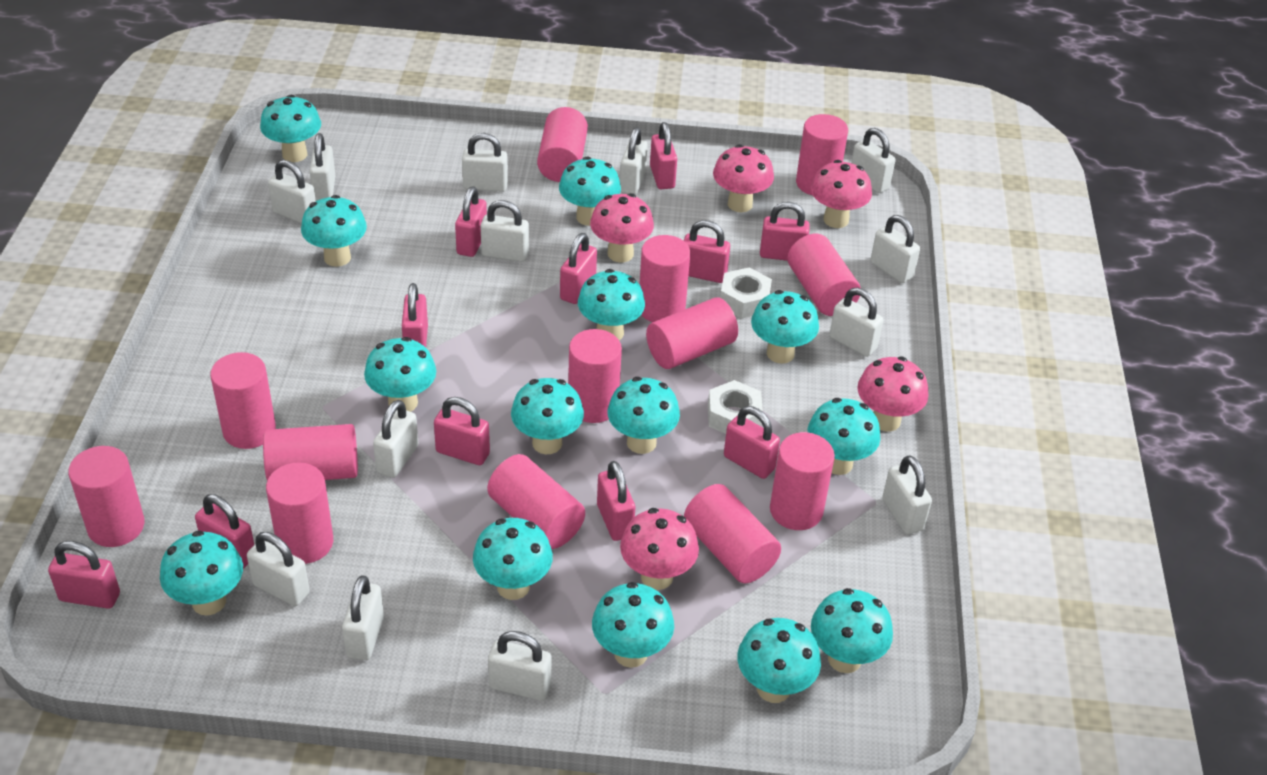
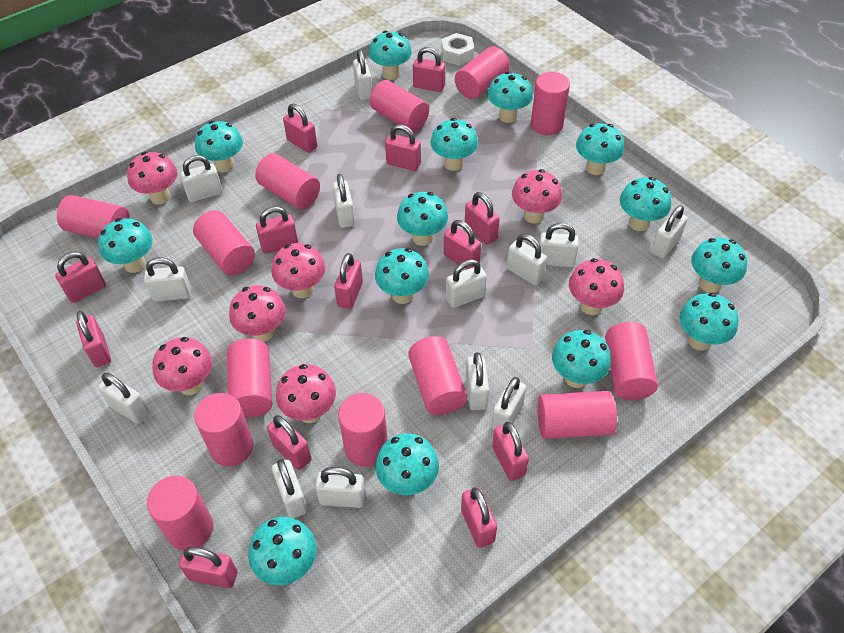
pink mushroom: [590,193,654,262] [620,508,699,590] [713,144,774,212] [810,160,872,228] [857,356,928,432] = 5 -> [127,152,178,205] [152,337,212,395] [229,285,286,342] [271,243,326,298] [276,364,336,423] [512,169,562,223] [569,258,624,315] = 7
pink padlock: [48,541,120,609] [195,494,254,568] [402,283,428,347] [434,397,490,465] [455,187,487,257] [560,233,597,304] [597,461,635,541] [650,122,677,189] [683,220,730,283] [724,406,780,479] [760,202,810,261] = 11 -> [55,252,106,303] [76,311,111,367] [179,547,238,589] [256,206,298,254] [267,415,312,470] [283,104,317,153] [334,253,363,309] [385,124,421,171] [413,47,445,92] [444,220,481,269] [461,487,497,548] [465,192,500,245] [492,422,529,481] = 13
white nut: [708,380,763,434] [720,267,772,318] = 2 -> [442,33,474,66] = 1

